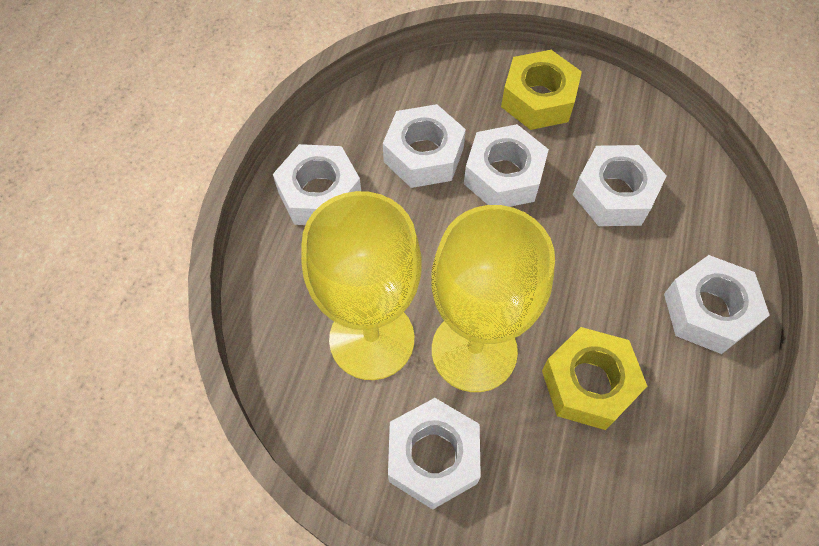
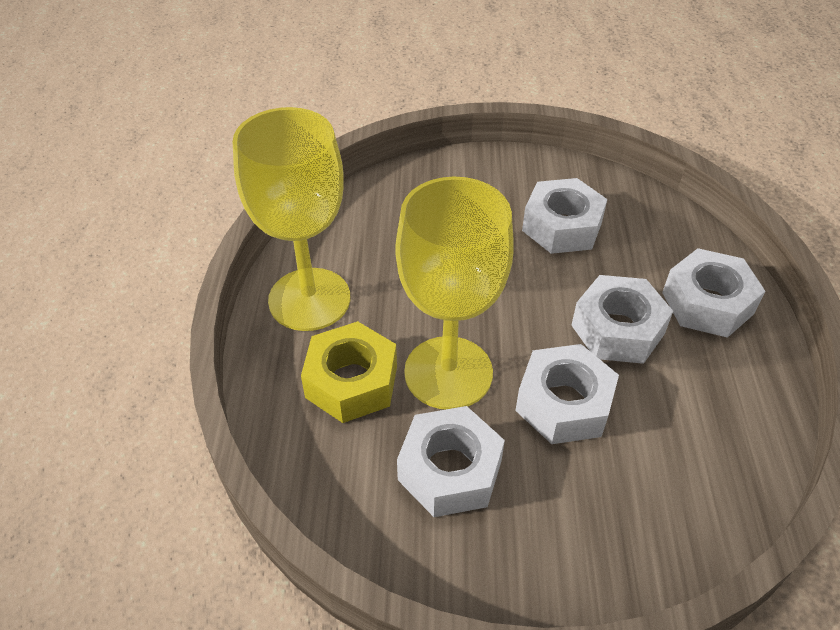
white nut: [273,144,361,225] [383,104,466,188] [388,398,481,509] [464,124,549,207] [573,145,667,226] [664,255,769,354] = 6 -> [397,406,505,517] [515,344,619,444] [522,178,607,254] [571,275,673,364] [662,248,765,338] = 5
yellow nut: [501,50,582,130] [542,327,647,430] = 2 -> [301,321,397,423] = 1

